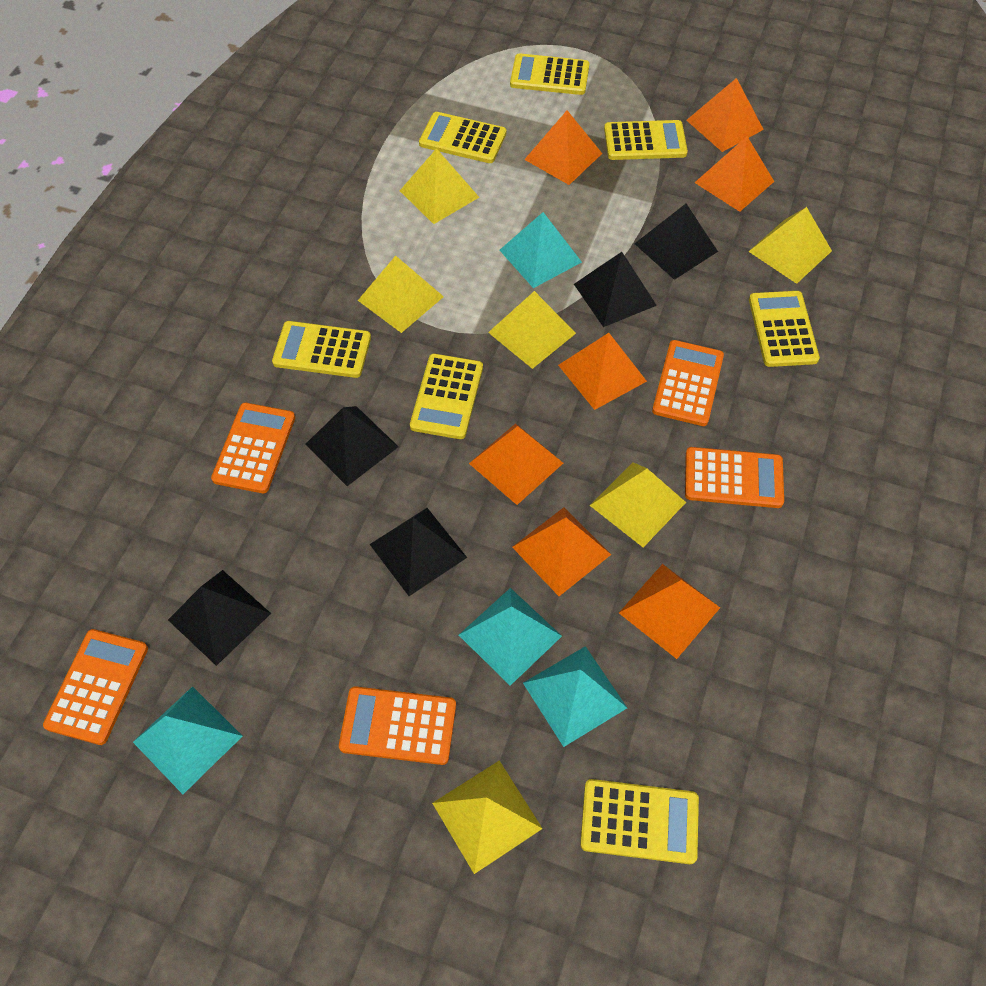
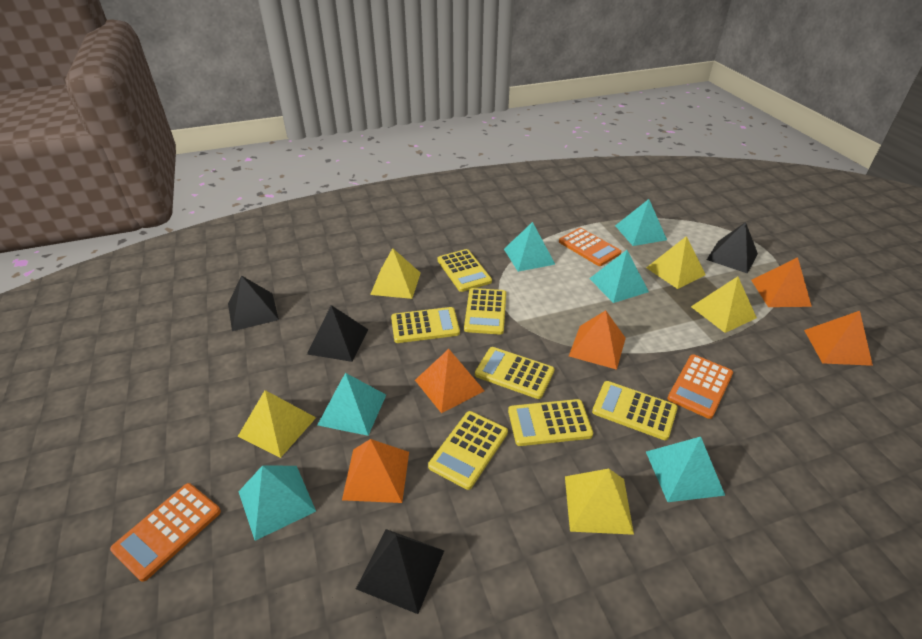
black pyramid: [168,570,271,666] [305,406,399,486] [370,508,467,596] [574,252,657,327] [634,204,718,280] = 5 -> [228,275,279,331] [307,305,368,362] [356,529,444,614] [707,222,758,274] = 4
orange calculator: [43,629,148,745] [211,403,295,493] [339,686,456,765] [652,340,724,426] [685,447,784,508] = 5 -> [110,483,221,582] [559,228,621,266] [667,354,733,419] = 3
orange pyramid: [469,423,563,505] [512,507,611,596] [524,110,602,185] [558,333,647,410] [619,564,720,659] [686,78,764,152] [694,137,774,212] = 7 -> [342,439,409,503] [415,349,484,413] [569,310,626,370] [751,257,812,307] [804,311,873,366] = 5
turquoise pyramid: [133,686,242,794] [459,588,562,686] [500,212,582,288] [523,646,627,747] = 4 -> [238,465,316,541] [318,373,386,436] [504,222,556,272] [589,250,649,303] [615,199,667,246] [646,437,725,502] = 6
yellow pyramid: [358,256,444,333] [400,148,479,224] [432,760,543,874] [488,291,576,369] [590,462,686,547] [748,207,832,284] = 6 -> [238,390,316,458] [370,248,421,299] [565,469,634,535] [646,236,706,289] [691,276,757,333] = 5

